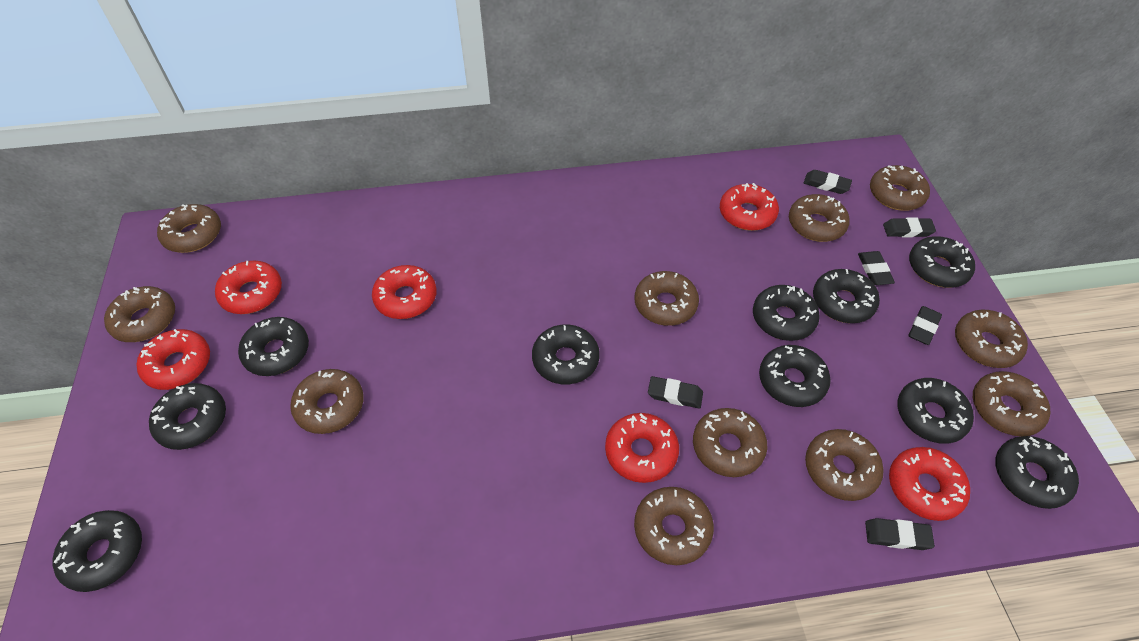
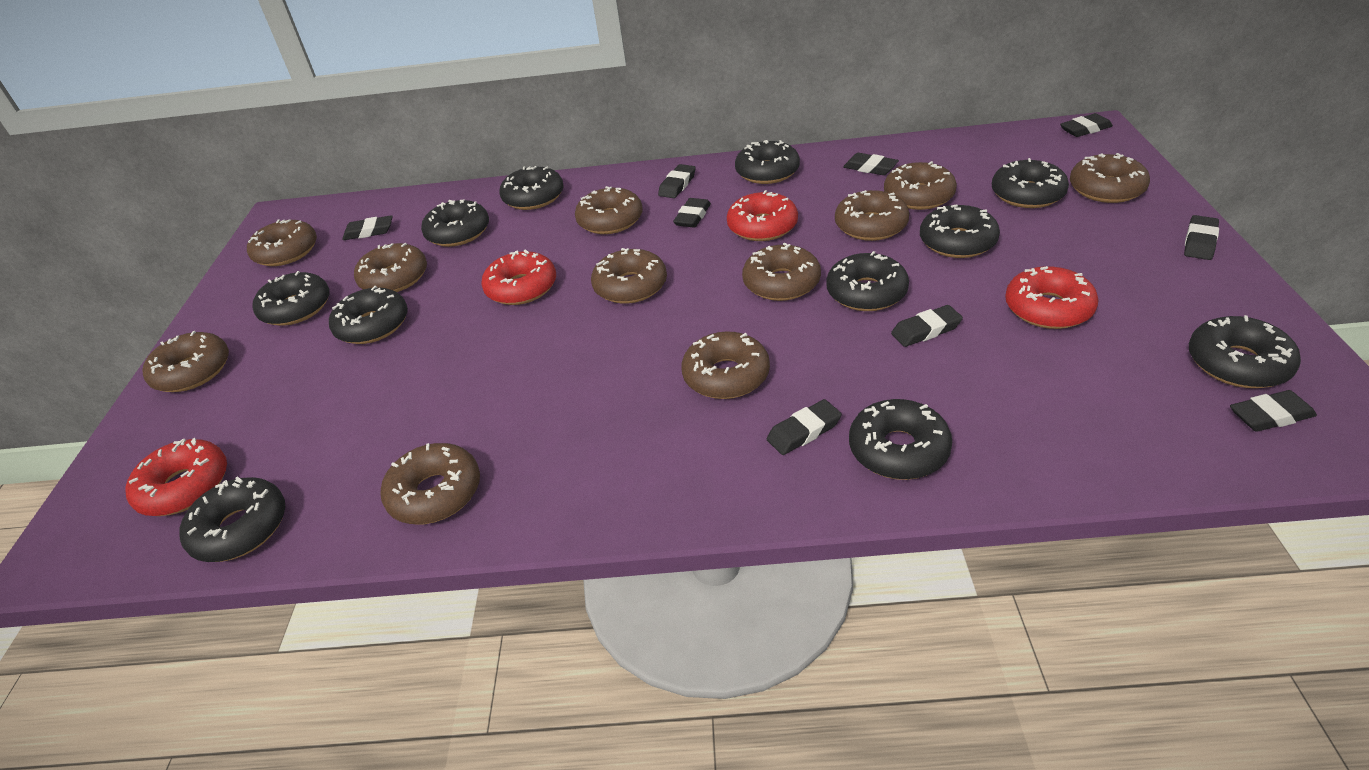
black donut: [53,510,142,592] [149,383,226,450] [238,317,309,376] [532,324,600,385] [753,285,820,341] [759,345,831,407] [813,269,880,323] [897,378,974,444] [909,236,975,288] [995,436,1079,509] = 10 -> [179,476,285,562] [252,271,330,326] [329,286,408,344] [421,199,489,247] [499,166,564,210] [735,140,800,184] [826,251,909,311] [849,399,952,480] [920,204,1000,258] [992,158,1069,208] [1189,315,1301,388] = 11
black eraser: [648,376,703,409] [804,170,852,194] [858,251,895,285] [865,518,935,550] [883,217,936,237] [908,306,942,345] = 6 -> [342,215,393,240] [658,164,696,198] [673,198,711,228] [766,399,842,455] [843,153,899,175] [891,305,963,347] [1060,113,1113,137] [1184,215,1219,260] [1230,390,1317,432] = 9
red donut: [137,329,210,390] [215,261,282,314] [372,265,437,319] [605,413,679,483] [720,183,779,231] [889,447,970,521] = 6 -> [125,438,227,516] [481,249,556,305] [727,190,798,241] [1005,266,1099,329] = 4

